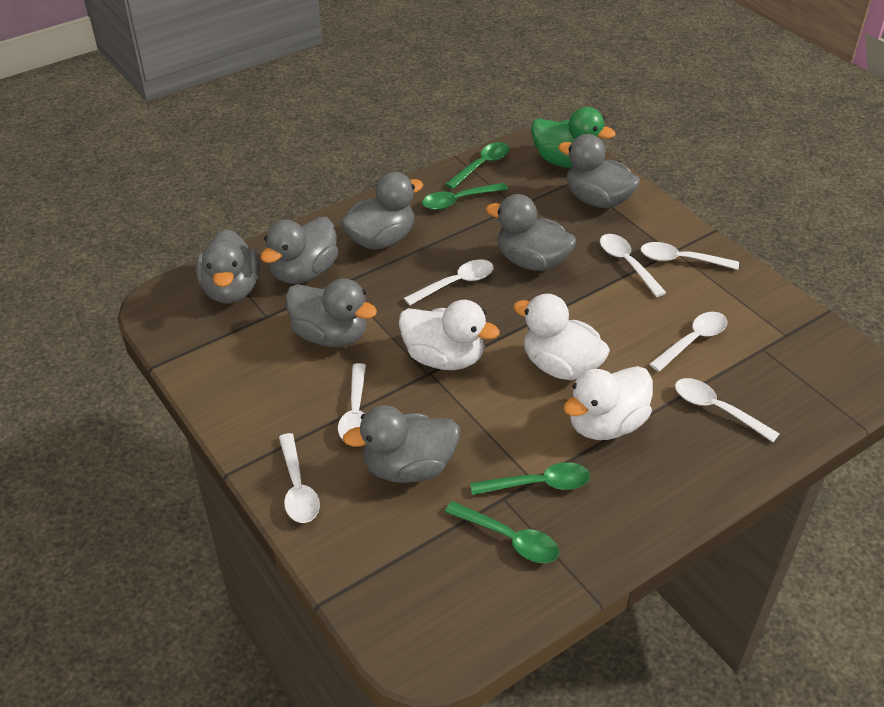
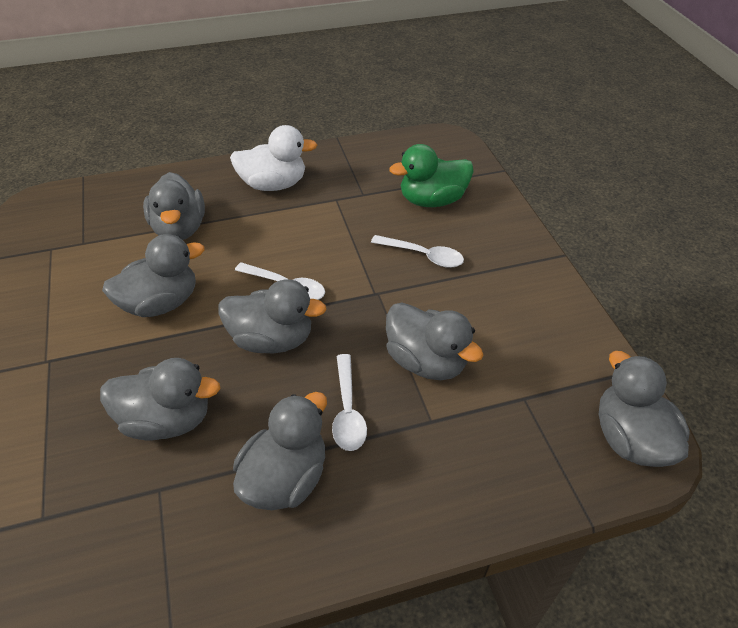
green spoon: [422,183,508,210] [445,142,509,189] [445,501,559,563] [470,463,590,495] = 4 -> none = 0
white duck: [398,300,500,370] [513,294,610,380] [563,366,653,440] = 3 -> [230,125,317,191] = 1
white spoon: [279,433,320,523] [338,363,366,440] [404,259,494,305] [600,234,667,297] [641,242,739,270] [649,312,727,371] [675,378,780,442] = 7 -> [235,262,325,300] [332,354,367,451] [371,235,464,268] = 3

